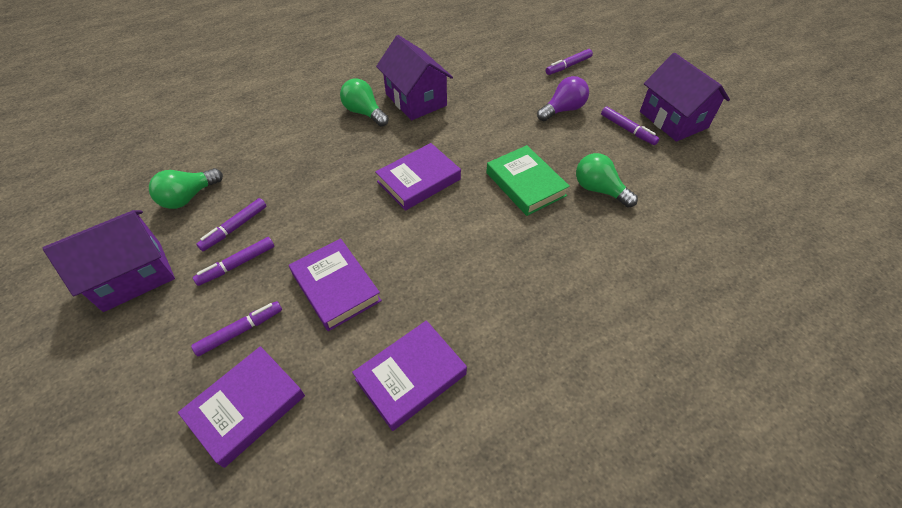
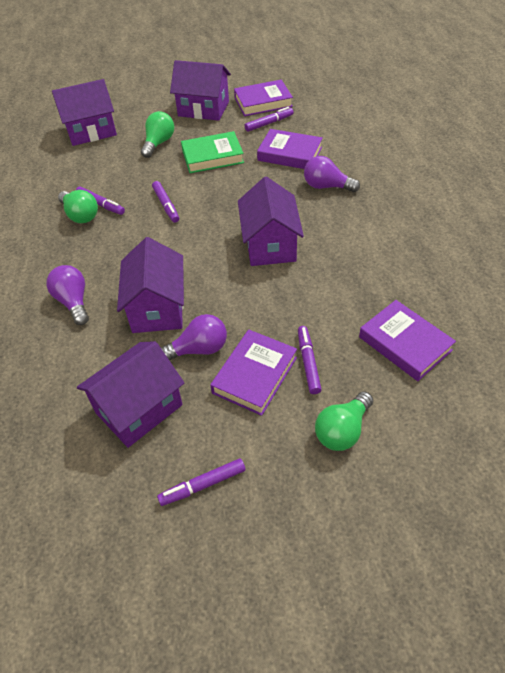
purple house: [43,210,175,312] [376,35,453,120] [640,53,730,142] = 3 -> [52,79,117,146] [77,341,184,448] [117,237,184,333] [170,60,231,121] [238,177,304,266] = 5
purple light bulb: [537,76,589,121] = 1 -> [46,265,89,325] [161,314,227,360] [304,156,360,192] = 3

